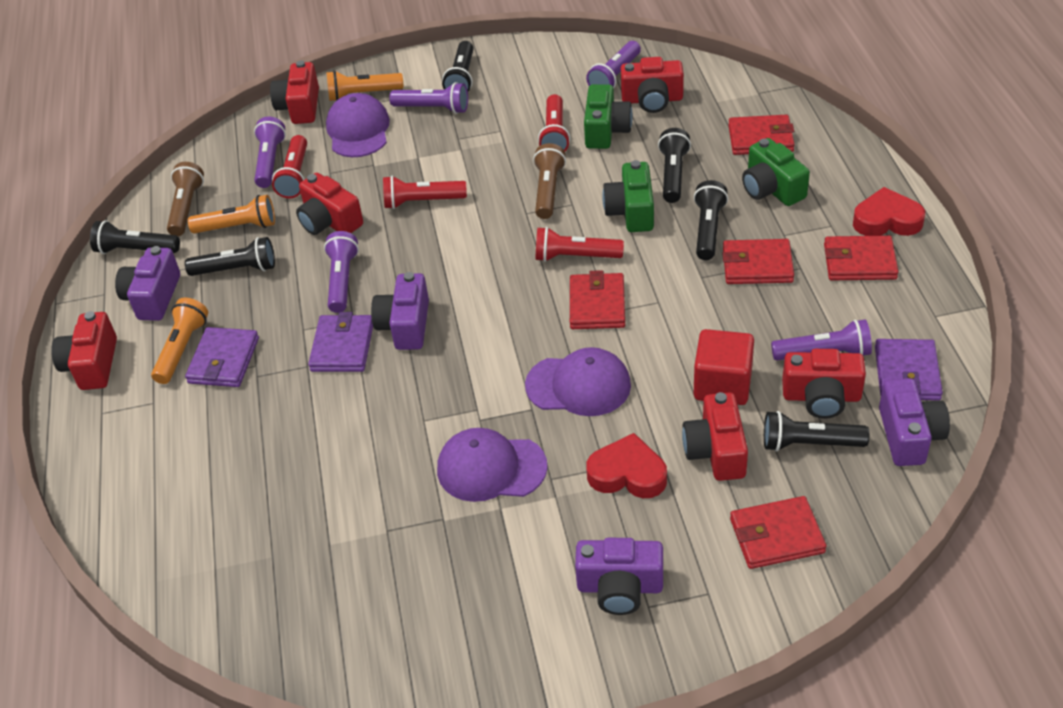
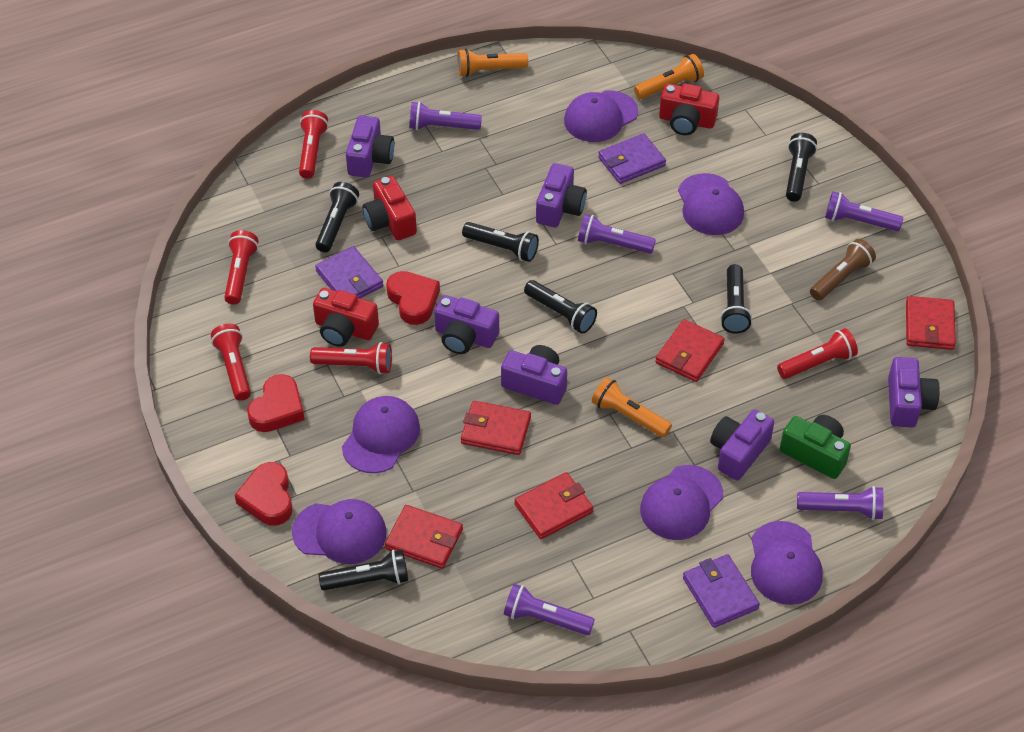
brown flashlight: [167,162,204,236] [533,143,566,219] = 2 -> [810,239,876,301] = 1
green camera: [584,84,633,149] [602,160,654,232] [742,138,810,206] = 3 -> [780,415,851,479] = 1
purple camera: [115,246,180,321] [371,272,429,350] [575,538,663,615] [879,378,950,466] = 4 -> [346,115,394,178] [434,295,499,354] [501,345,567,405] [536,163,587,227] [710,409,774,481] [888,357,940,428] = 6
purple cap: [326,93,390,157] [437,428,548,502] [525,347,631,416] = 3 -> [292,499,387,564] [342,396,420,473] [564,90,638,142] [640,465,723,540] [678,173,744,235] [751,521,823,605] = 6
red camera: [51,311,117,390] [270,61,319,124] [296,173,363,235] [621,57,684,113] [682,392,748,481] [782,349,866,419] = 6 -> [313,288,379,347] [363,176,417,240] [659,83,719,135] = 3
red cube: [694,329,754,405] = 1 -> none = 0
red flashlight: [272,135,307,198] [383,176,467,209] [536,227,624,262] [538,94,570,151] = 4 -> [211,324,251,401] [224,230,259,305] [299,110,328,179] [310,342,392,374] [777,328,858,379] = 5
red heart: [586,433,667,498] [853,187,925,236] = 2 -> [235,462,293,525] [247,374,305,432] [386,271,440,325] = 3

